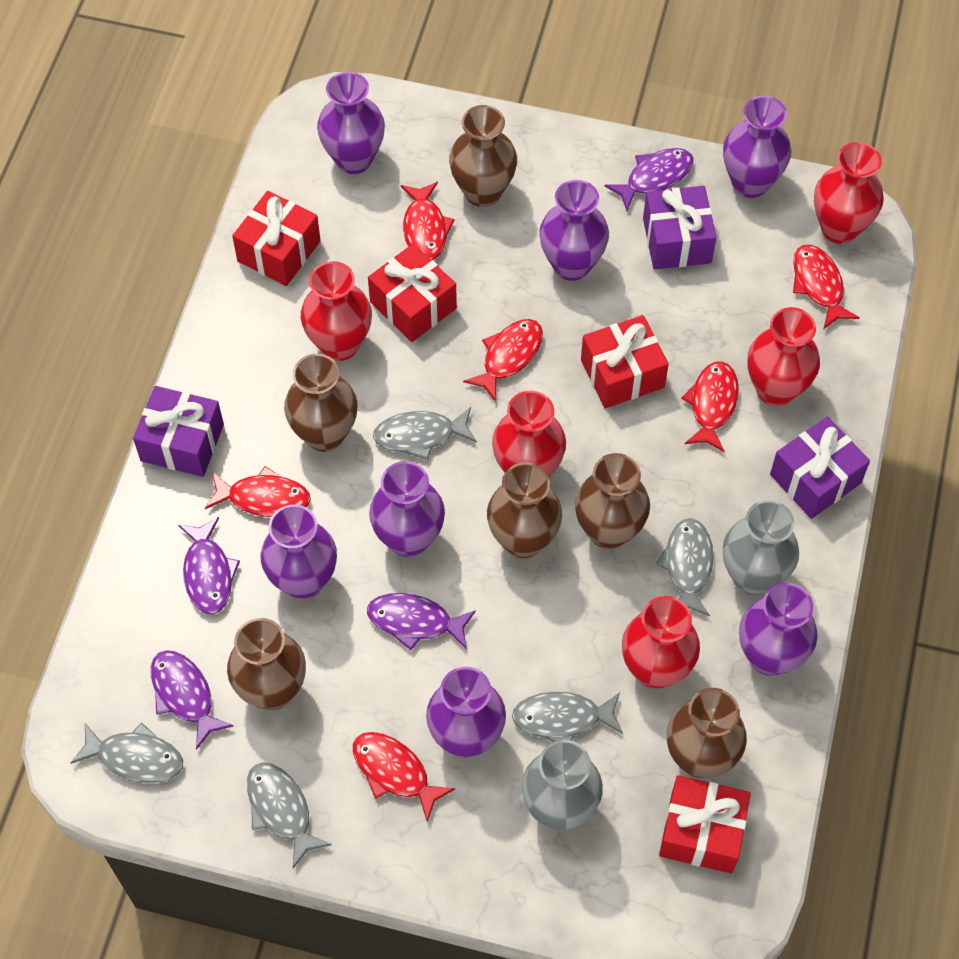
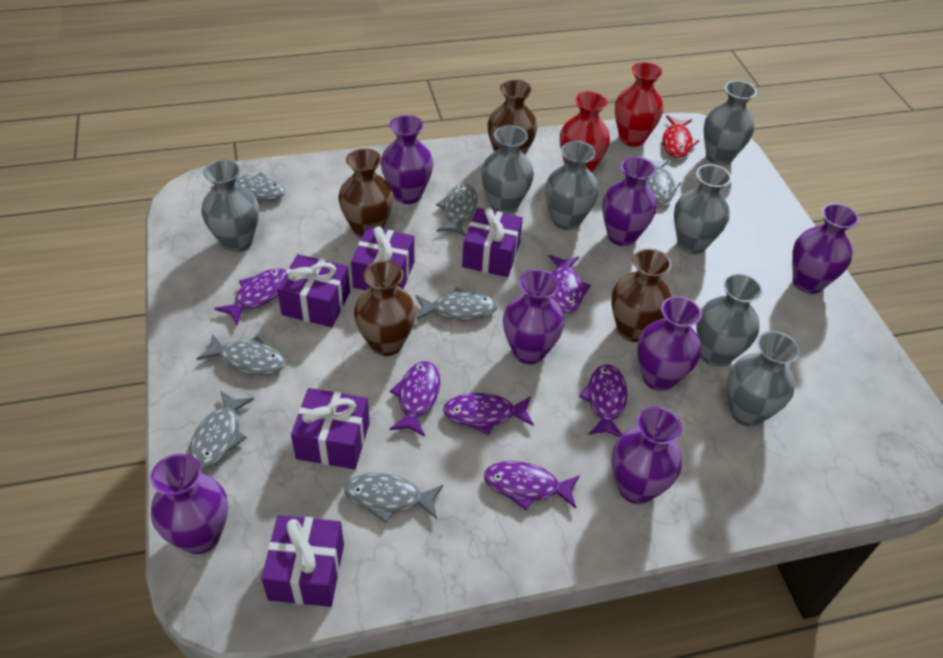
brown vase: [227,618,306,710] [284,354,358,452] [449,105,517,207] [487,462,562,558] [575,453,650,549] [666,688,747,778] = 6 -> [338,148,394,239] [354,260,416,356] [488,80,538,155] [611,248,671,342] = 4
grey fish: [70,722,183,783] [247,762,332,868] [373,407,477,460] [512,692,623,742] [655,518,714,616] = 5 -> [189,390,254,469] [197,334,286,375] [211,172,286,201] [344,473,443,523] [416,287,498,321] [436,184,478,236] [642,157,681,204] = 7
grey vase: [522,740,603,830] [723,500,799,595] = 2 -> [201,160,259,252] [481,125,534,214] [545,141,599,230] [674,164,732,254] [696,273,763,367] [704,80,757,166] [727,331,800,427] = 7
purple fish: [151,650,234,750] [178,517,240,614] [367,593,476,650] [604,148,694,211] = 4 -> [214,268,286,325] [390,361,440,436] [443,393,534,435] [484,461,580,510] [549,255,591,313] [579,364,627,437] = 6
purple gift: [133,386,224,477] [643,186,716,269] [770,416,870,519] = 3 -> [261,515,344,607] [277,254,350,327] [291,388,370,469] [351,226,414,290] [462,208,523,277] = 5
red fish: [205,466,311,517] [353,732,455,822] [401,182,455,260] [463,319,543,402] [681,361,739,452] [793,245,860,329] = 6 -> [663,116,699,158] = 1
red gift: [232,191,321,286] [368,244,457,342] [581,315,669,408] [659,775,751,873] = 4 -> none = 0
red vase: [301,261,372,361] [492,391,566,476] [622,596,700,689] [747,307,820,406] [814,142,884,244] = 5 -> [560,91,610,173] [615,62,663,147] = 2

